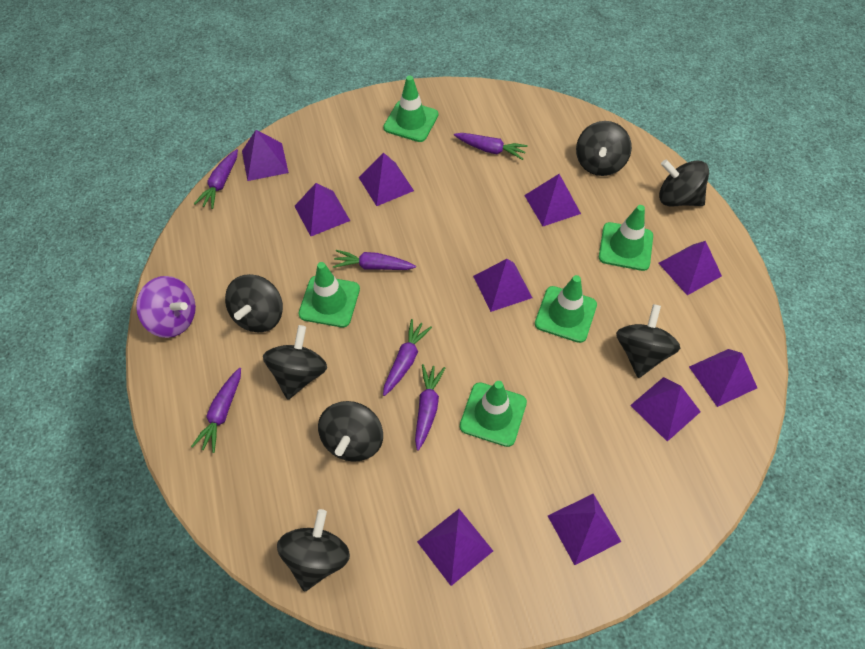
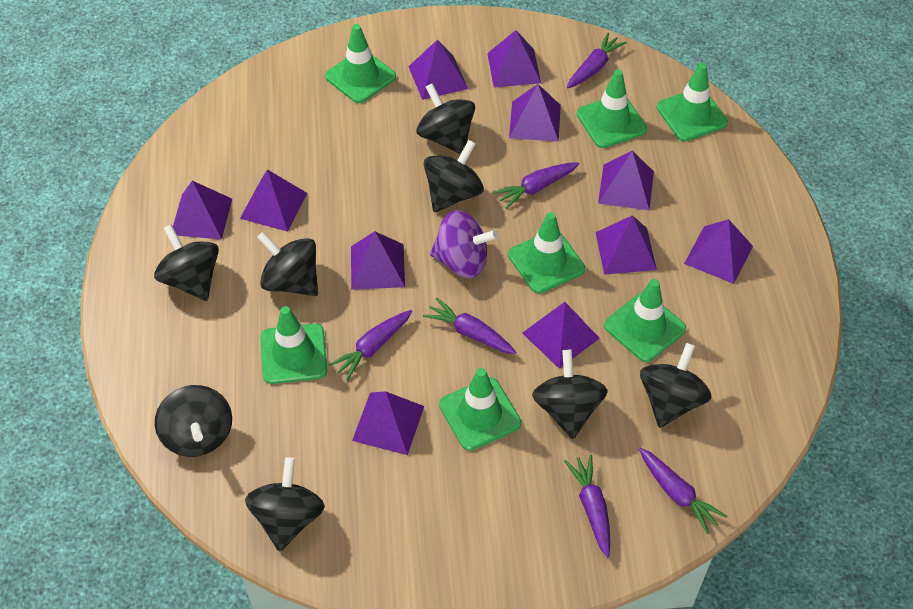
black spinning top: [225,274,283,332] [263,325,327,399] [277,509,350,592] [318,401,383,462] [576,121,632,176] [616,304,680,378] [659,159,709,206] = 7 -> [154,224,219,301] [155,385,232,457] [245,457,325,552] [257,232,318,296] [417,83,475,154] [424,140,484,212] [532,350,608,439] [640,343,712,428] = 8
green traffic cone: [299,262,360,327] [383,76,438,142] [460,381,527,447] [535,275,597,343] [599,205,653,271] = 5 -> [261,306,327,384] [325,24,396,103] [439,368,521,451] [508,212,585,293] [577,70,647,148] [604,279,686,362] [657,63,728,141] = 7
purple pyramid: [242,130,289,181] [294,183,350,236] [359,153,414,206] [417,509,493,586] [473,259,532,312] [524,174,581,226] [548,494,621,565] [630,377,701,442] [659,241,722,295] [689,349,757,407] = 10 -> [173,181,232,239] [240,169,307,232] [351,231,405,290] [352,391,424,455] [408,39,468,100] [487,30,541,88] [509,84,561,142] [522,302,600,369] [596,215,657,275] [598,151,654,210] [684,219,753,284] = 11

